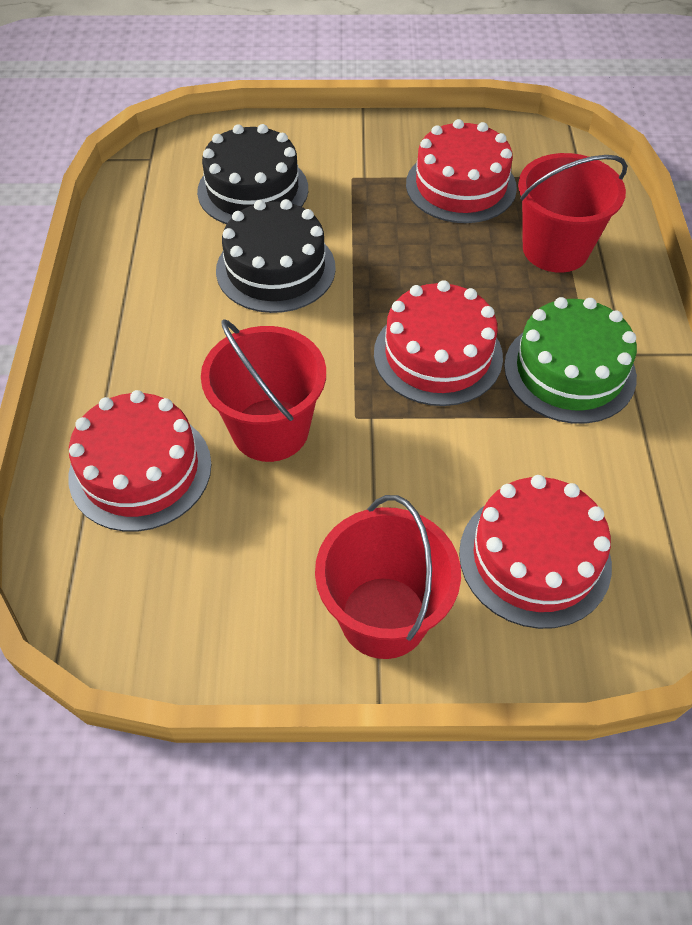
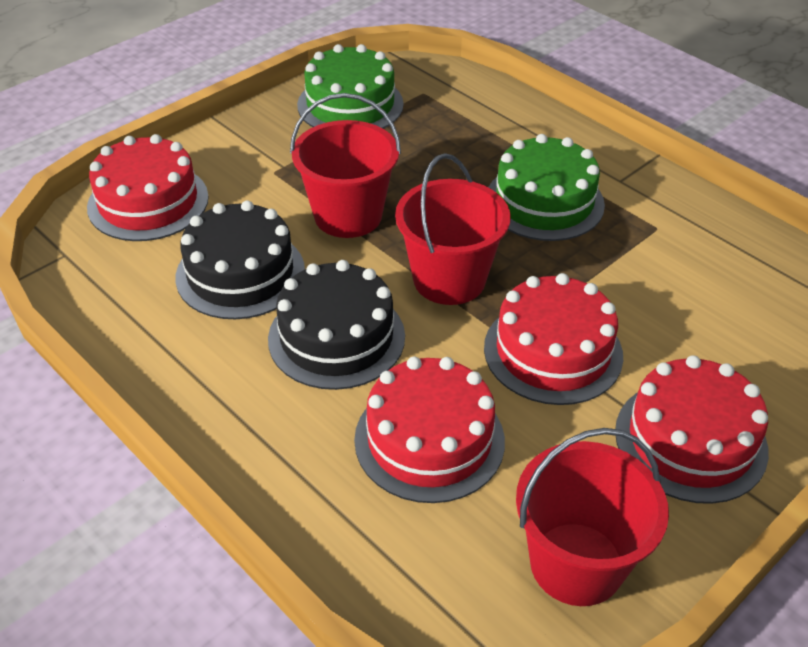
green cake: [504,297,637,424] = 1 -> [297,44,404,129] [488,134,605,241] = 2

